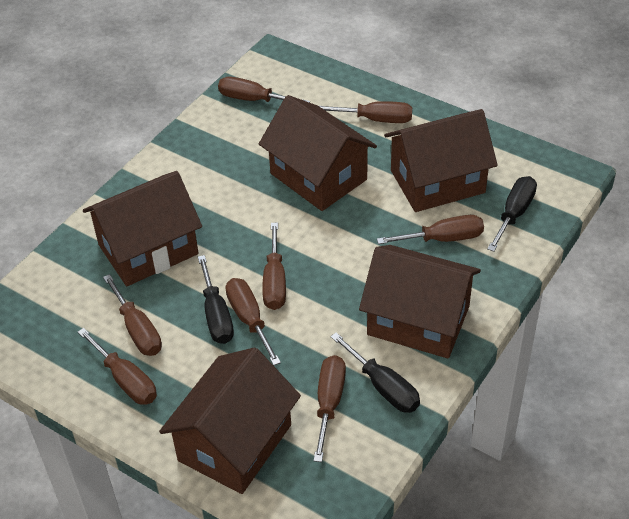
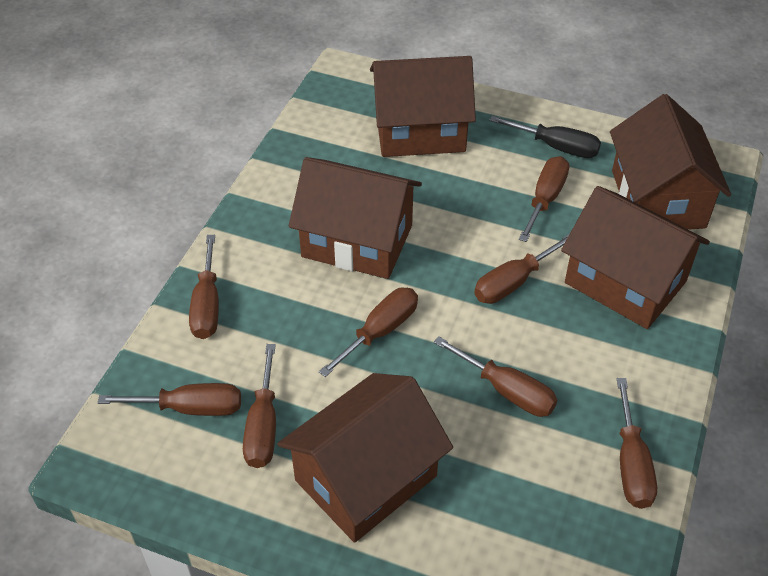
black screwdriver: [198,255,234,344] [331,332,420,413] [487,176,537,252] = 3 -> [489,116,601,158] = 1

